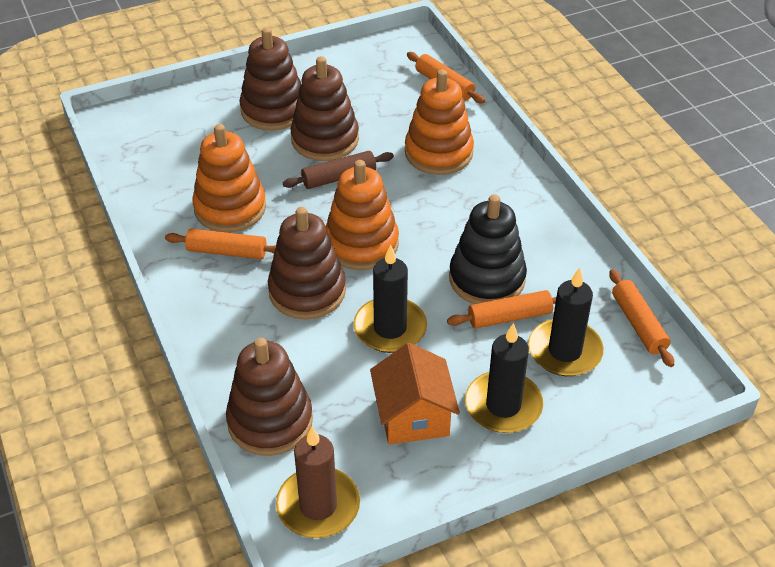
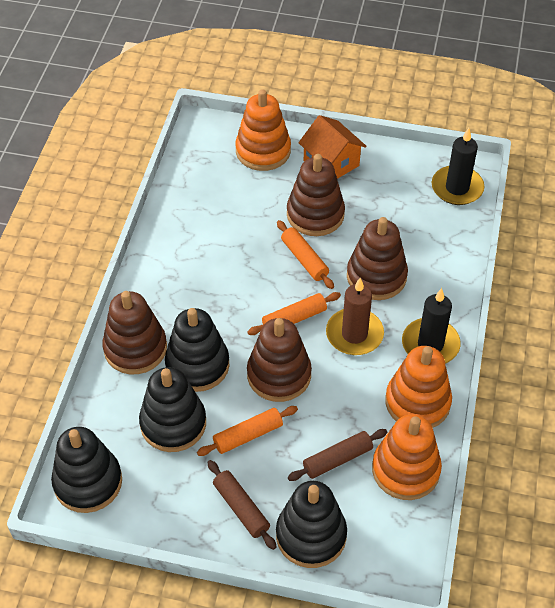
black candle: [353,244,427,353] [465,323,543,433] [528,268,604,376] = 3 -> [402,288,461,363] [432,128,485,205] = 2
black stacking toy: [449,194,527,304] = 1 -> [51,427,122,513] [139,367,206,452] [165,308,230,392] [276,481,347,568] = 4
brown rolling pin: [283,151,394,189] = 1 -> [207,460,276,550] [288,429,387,481] = 2
orange rolling pin: [165,229,276,259] [407,52,485,103] [447,290,556,329] [609,269,674,367] = 4 -> [197,406,298,456] [247,292,341,335] [277,220,334,289] = 3

